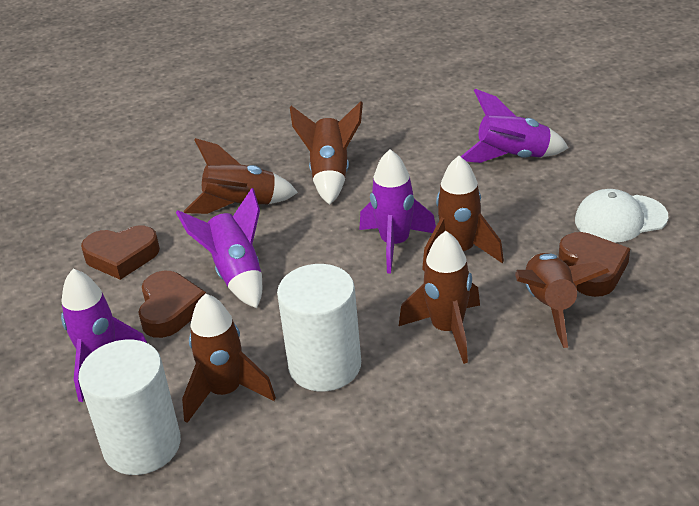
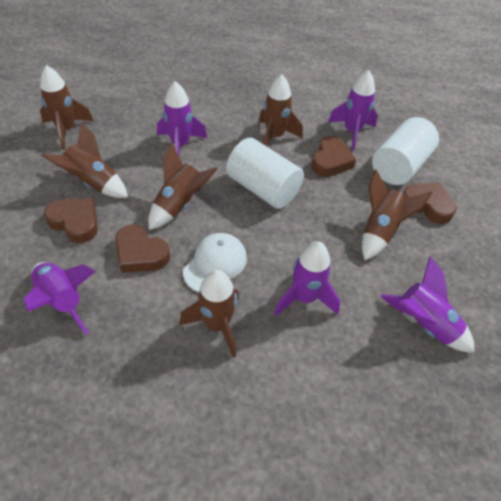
brown heart: [81,226,160,280] [138,271,206,338] [559,232,630,297] = 3 -> [44,198,98,243] [115,225,170,273] [311,136,356,177] [403,182,457,224] = 4
purple rocket: [61,269,147,402] [176,188,262,308] [359,149,436,273] [461,89,568,163] = 4 -> [24,262,96,334] [157,81,207,156] [274,241,340,316] [328,70,378,151] [381,256,474,353] = 5

